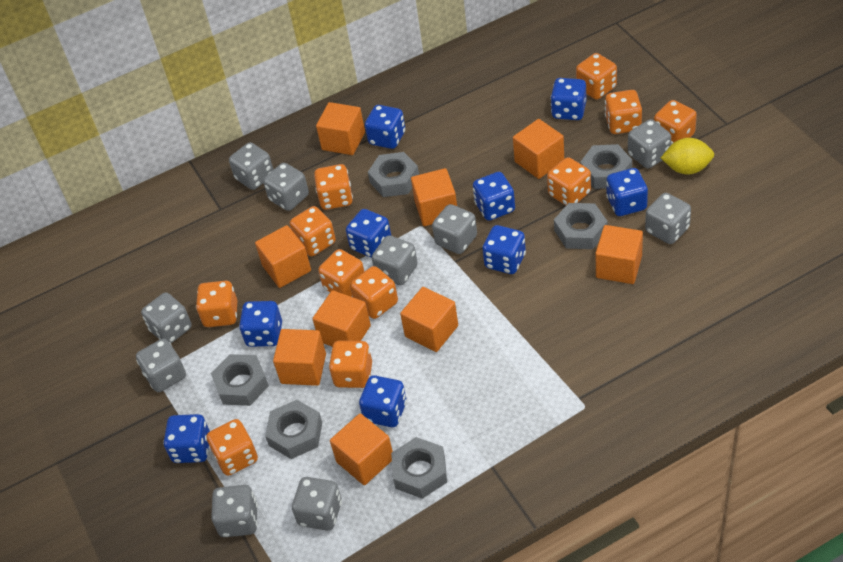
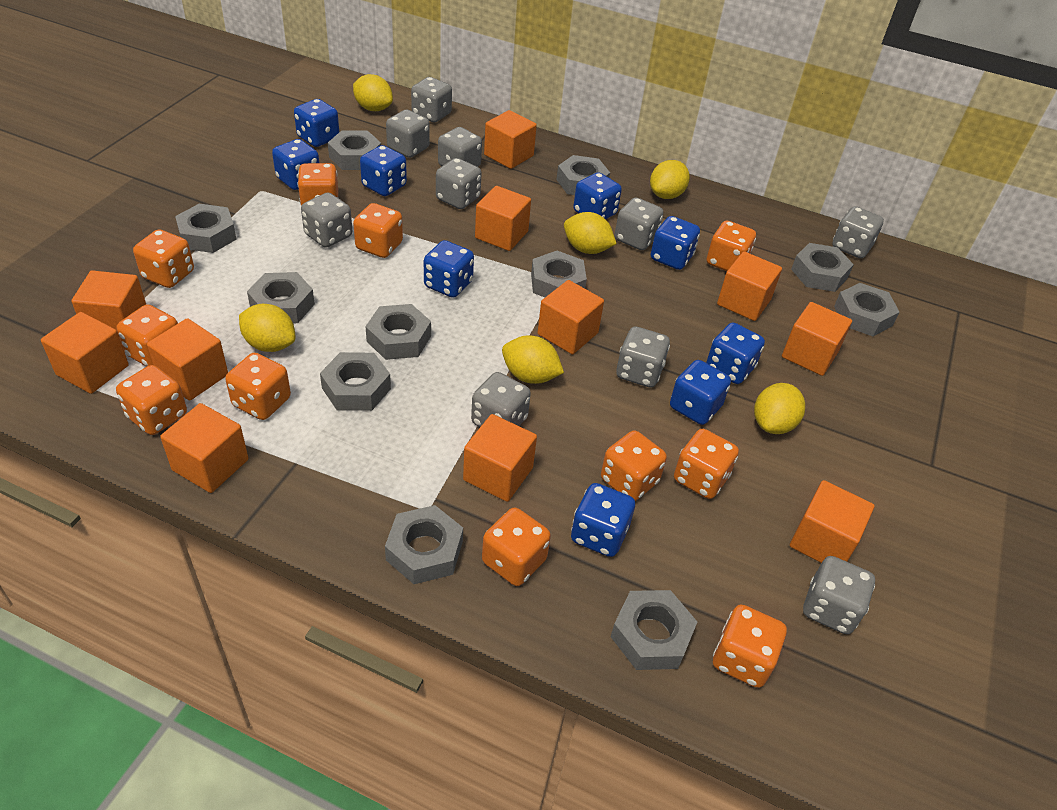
grey nut: [211,354,269,406] [265,400,322,459] [368,152,419,197] [391,437,447,499] [554,203,607,249] [580,144,632,189] = 6 -> [175,204,237,253] [247,272,315,323] [320,352,391,411] [328,131,381,170] [365,304,431,360] [385,505,463,584] [531,251,587,297] [557,155,610,195] [611,590,697,670] [791,243,854,292] [834,283,899,336] = 11
orange cube: [255,225,311,288] [273,329,326,386] [312,290,371,347] [316,102,365,155] [330,413,393,485] [400,287,458,352] [411,168,457,226] [513,119,564,179] [596,225,643,284] = 9 -> [41,312,129,394] [71,270,146,330] [147,318,228,401] [160,403,248,493] [463,414,537,502] [475,186,531,251] [484,110,537,169] [538,280,604,355] [717,251,782,321] [782,302,852,376] [790,480,874,563] = 11
yellow lemon: [661,138,714,174] = 1 -> [239,304,296,352] [353,74,393,111] [502,335,564,384] [564,212,616,254] [650,160,690,199] [754,383,805,434] = 6

